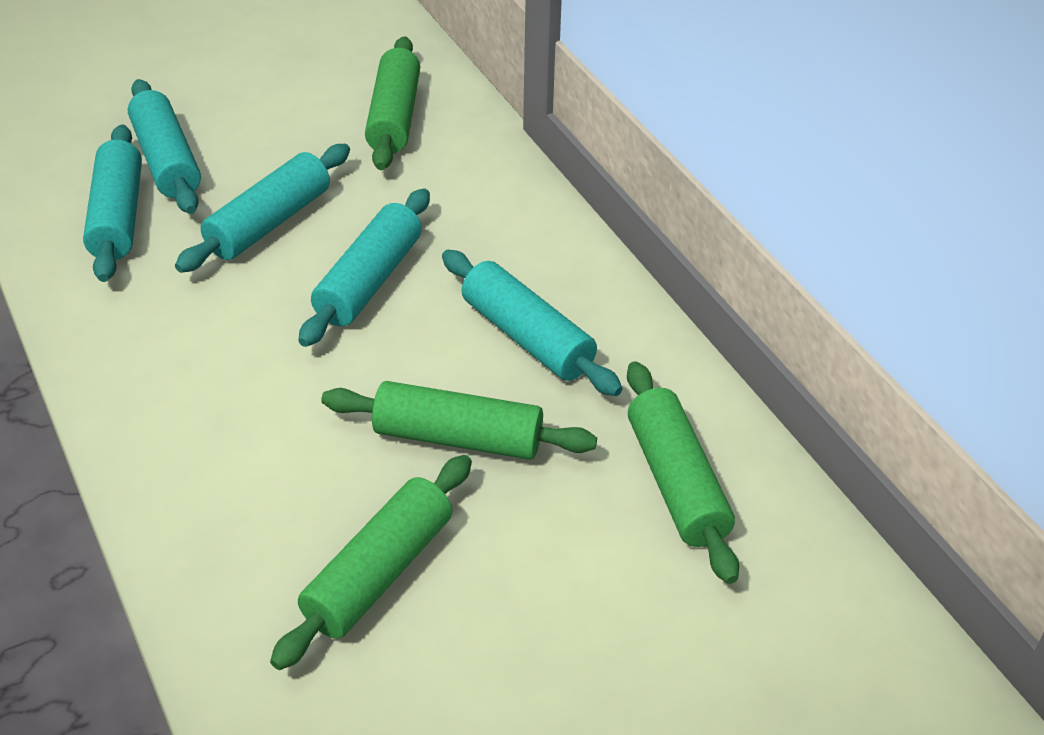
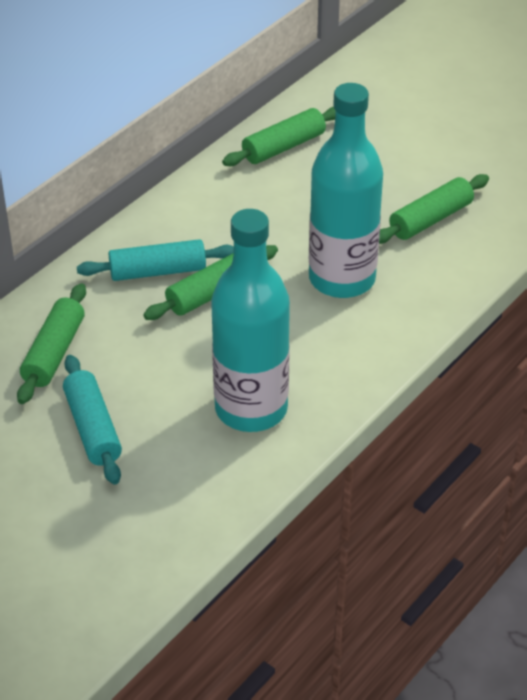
turquoise bottle: none = 0 -> [211,209,290,432] [309,83,383,298] = 2
turquoise rolling pin: [83,125,142,282] [128,79,201,214] [175,144,350,273] [298,188,430,347] [442,250,623,396] = 5 -> [63,355,122,485] [77,239,234,281] = 2

